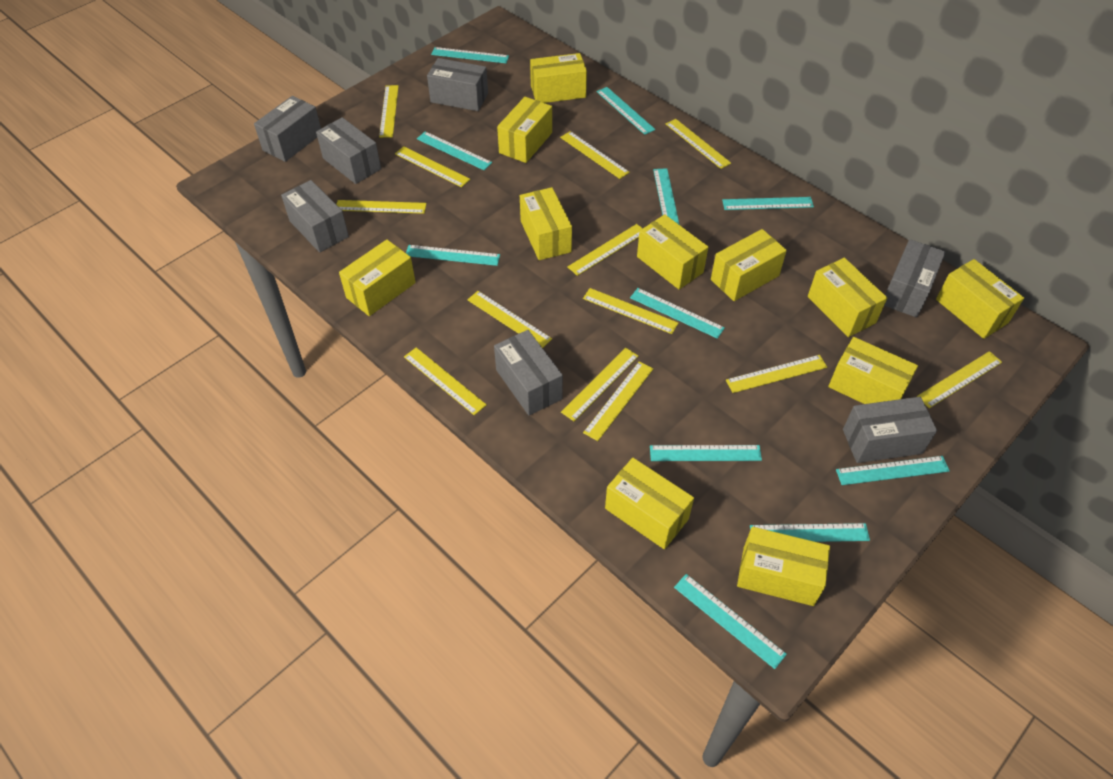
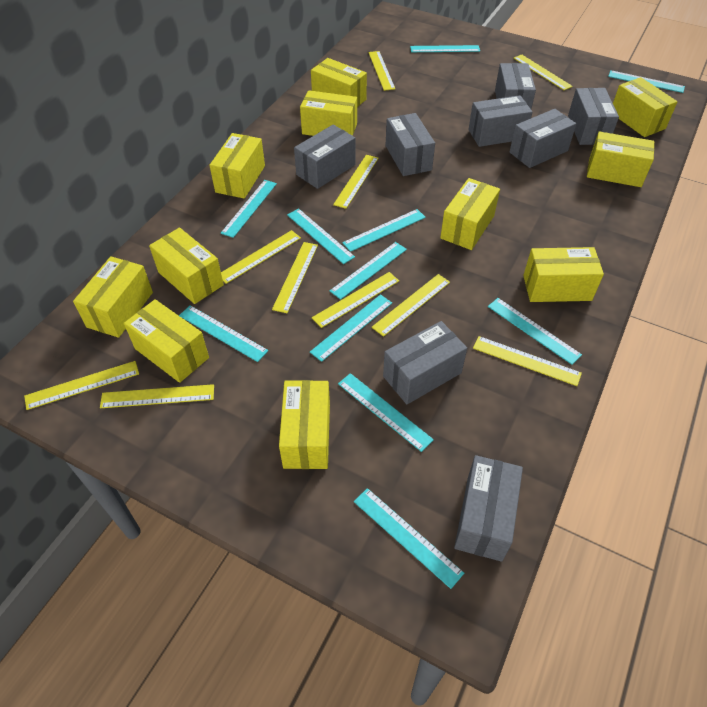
grey box: [254,96,321,162] [281,180,349,253] [316,117,381,184] [427,58,488,111] [494,330,563,416] [843,397,937,463] [884,239,946,318] = 7 -> [294,125,355,189] [383,321,467,404] [386,113,435,176] [454,455,523,562] [468,95,533,147] [495,63,536,109] [510,109,576,168] [568,88,619,145] = 8
yellow ruler: [336,200,426,214] [379,85,399,138] [395,146,470,187] [404,347,486,415] [467,291,552,348] [560,131,630,179] [561,348,639,421] [567,224,643,276] [583,288,678,334] [583,361,653,441] [666,119,731,169] [726,355,827,393] [917,351,1002,408] = 13 -> [24,361,139,410] [100,384,214,408] [221,230,301,284] [272,242,318,313] [312,272,399,328] [333,155,379,209] [368,51,395,91] [372,274,450,337] [473,336,582,386] [513,55,573,90] = 10

